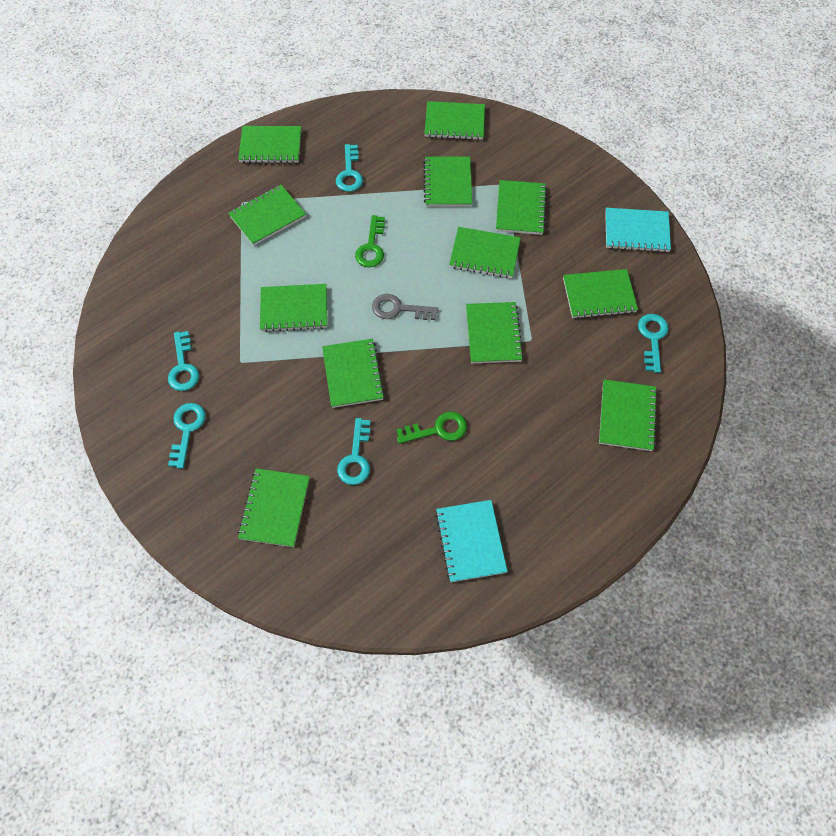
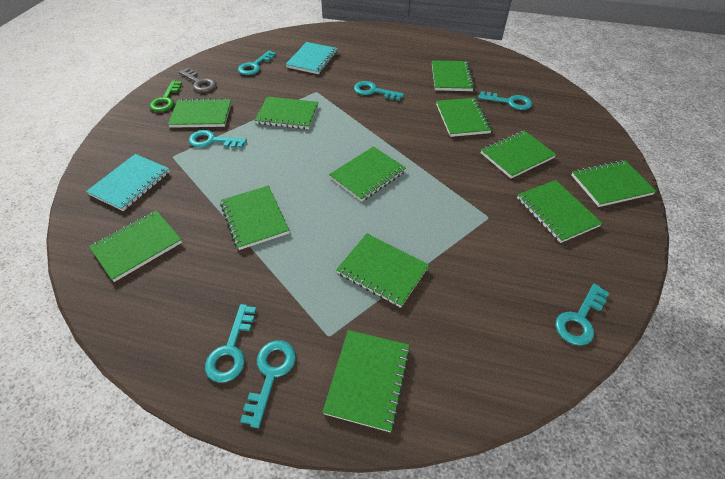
green key: [355,215,385,267] [396,412,467,444] = 2 -> [149,81,182,112] = 1
turquoise key: [168,331,199,391] [168,403,206,469] [336,144,363,192] [337,418,371,485] [638,314,669,373] = 5 -> [189,130,247,148] [205,304,256,383] [238,50,276,75] [240,340,296,428] [354,81,404,101] [478,91,532,110] [555,284,609,346] = 7

